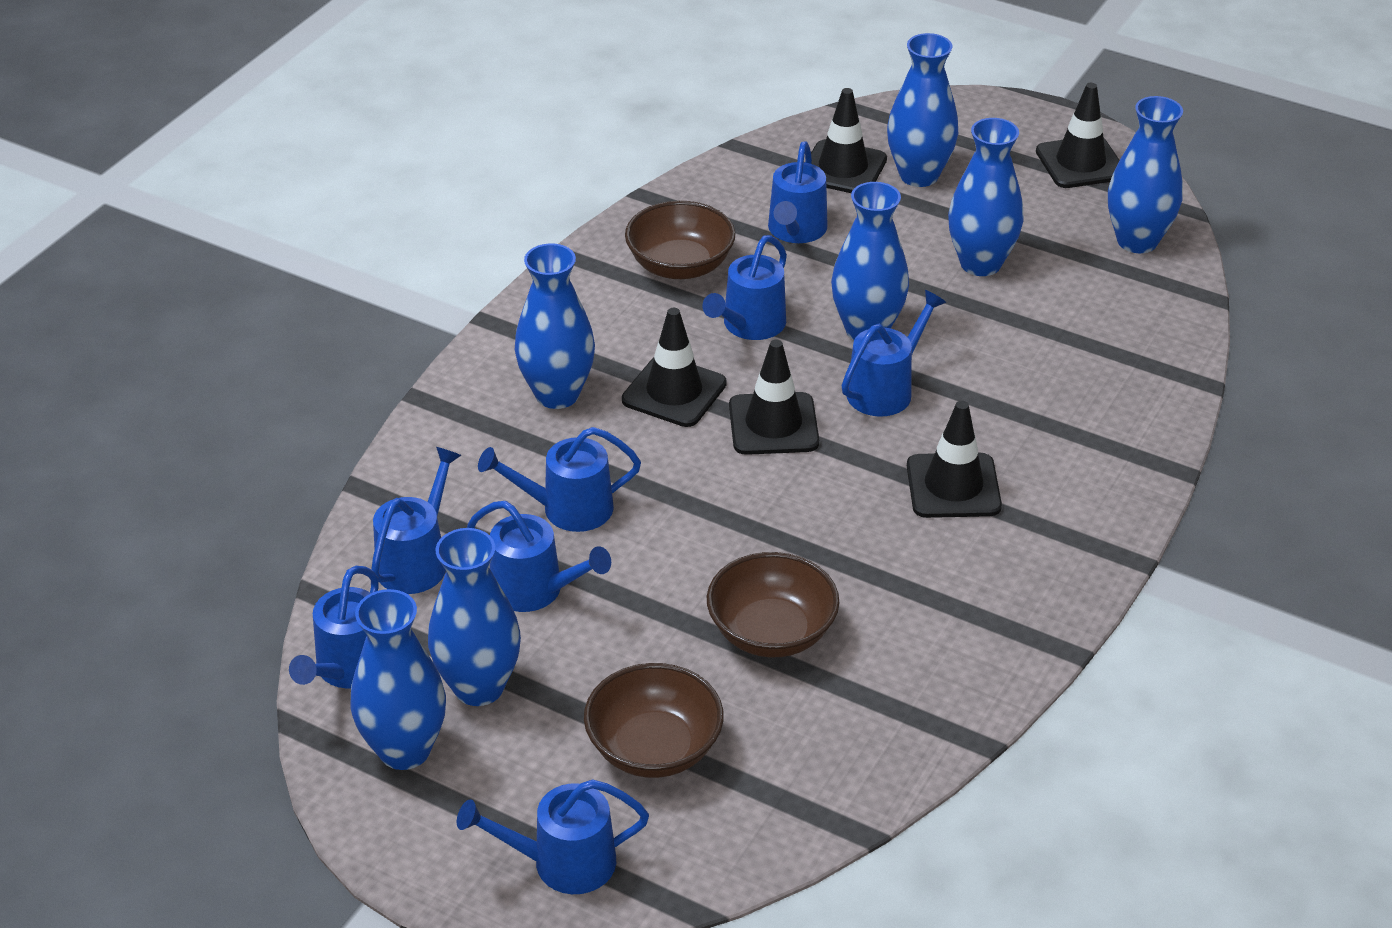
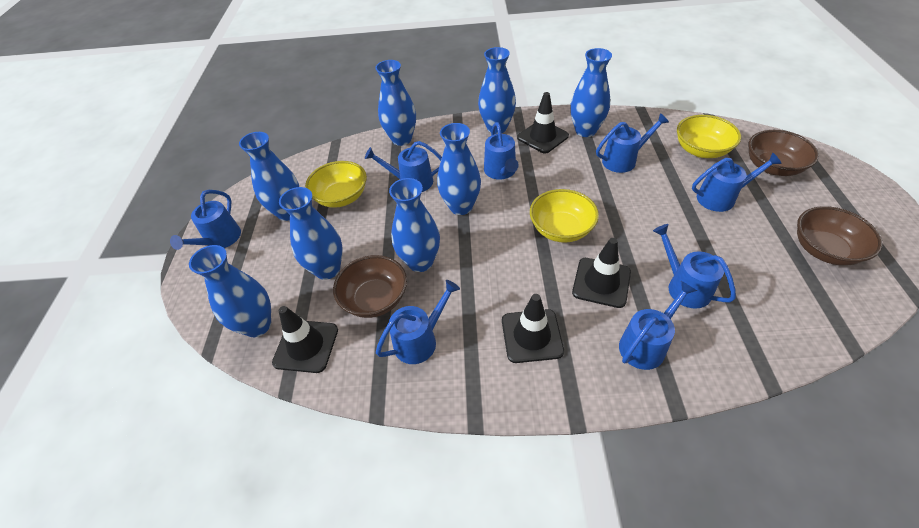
black traffic cone: [622,308,727,427] [729,340,819,455] [811,88,887,193] [907,401,1002,518] [1036,83,1119,188] = 5 -> [272,306,338,373] [502,294,564,363] [517,92,569,153] [572,238,631,308] = 4
blue vase: [350,589,446,770] [428,528,521,706] [515,244,595,409] [831,182,909,340] [887,33,958,187] [948,118,1024,276] [1108,96,1183,253] = 7 -> [189,245,271,337] [239,132,299,221] [279,187,343,280] [375,60,416,146] [389,178,440,272] [437,123,481,215] [478,47,516,134] [570,48,612,137] = 8
yellow bowl: none = 0 -> [305,161,367,208] [530,189,599,243] [677,115,741,158] = 3

